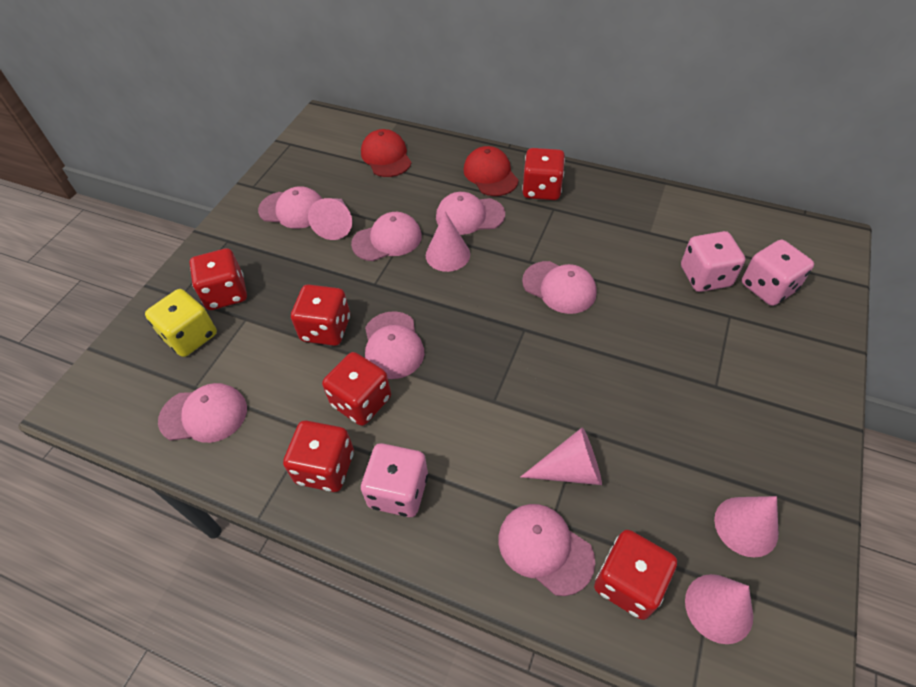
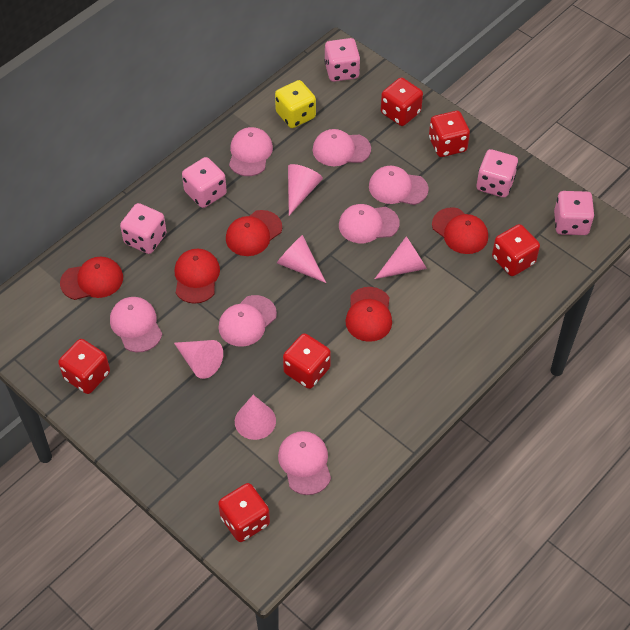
pink dice: [361,443,428,517] [681,231,745,292] [742,240,814,306] = 3 -> [120,203,167,254] [182,157,227,208] [324,38,360,82] [477,149,518,198] [554,191,594,235] = 5
red cap: [361,129,412,177] [464,146,519,196] = 2 -> [60,257,123,300] [175,249,220,304] [226,210,282,256] [345,287,392,342] [432,207,488,254] = 5

